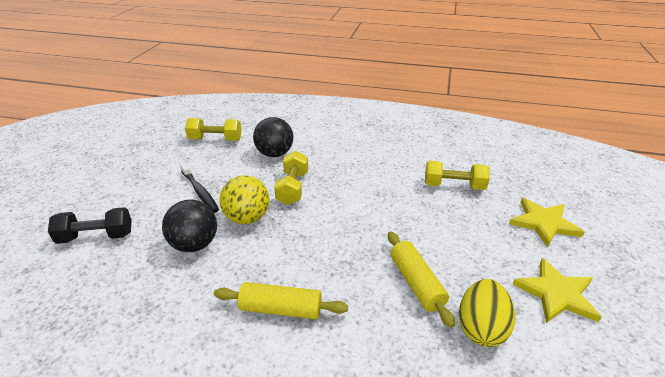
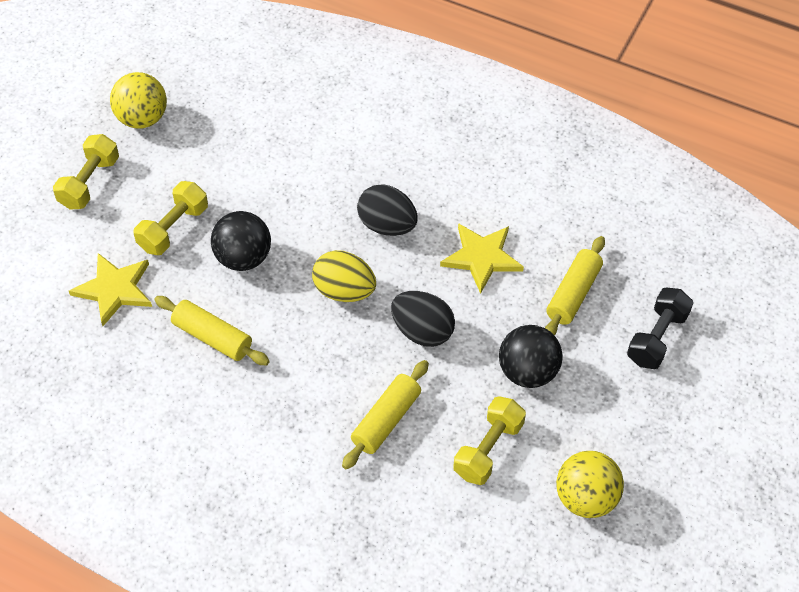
black egg: none = 0 -> [357,184,418,236] [391,291,455,347] = 2
black toothbrush: [180,163,219,213] = 1 -> none = 0
yellow ball: [220,175,269,224] = 1 -> [110,72,167,128] [556,451,624,518] = 2
yellow rolling pin: [214,282,348,319] [388,232,456,328] = 2 -> [154,296,270,365] [342,360,429,470] [545,236,605,336] = 3

